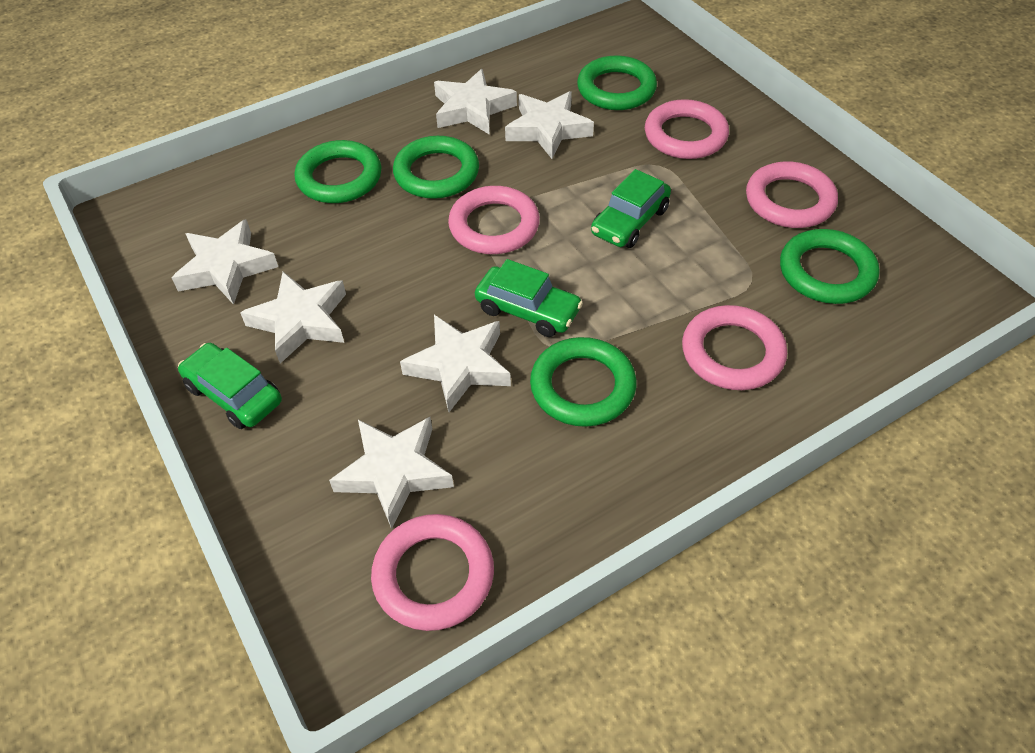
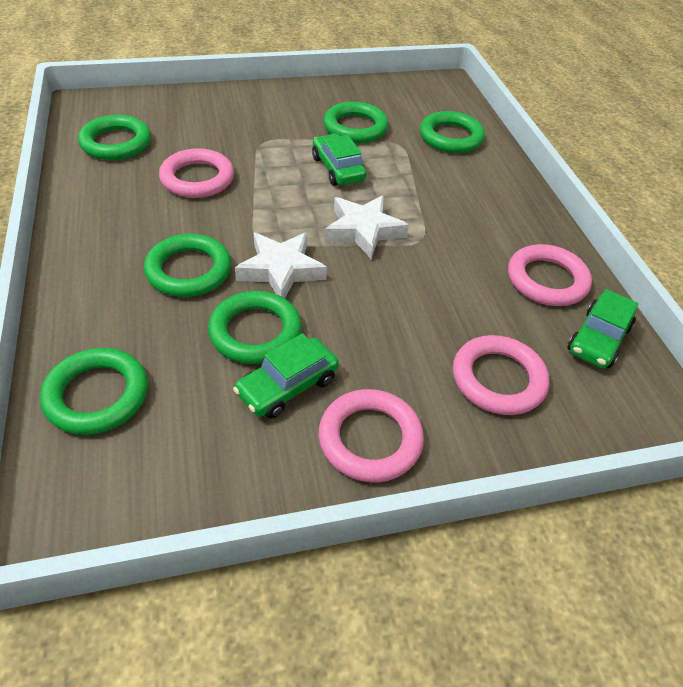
green ring: [295,140,382,203] [393,136,479,199] [530,337,636,427] [577,55,657,110] [780,229,879,304] = 5 -> [40,348,148,435] [78,115,151,160] [144,234,231,297] [208,291,302,364] [323,102,388,143] [420,111,485,153] = 6
pink ring: [371,514,494,631] [448,186,540,254] [645,99,729,159] [682,305,787,390] [746,161,838,228] = 5 -> [159,148,234,198] [319,389,424,482] [453,335,549,415] [508,244,592,306] = 4
white star: [172,219,278,305] [240,272,346,364] [329,417,454,529] [400,315,511,412] [434,69,517,135] [505,91,594,159] = 6 -> [235,232,327,298] [325,195,409,259] = 2

